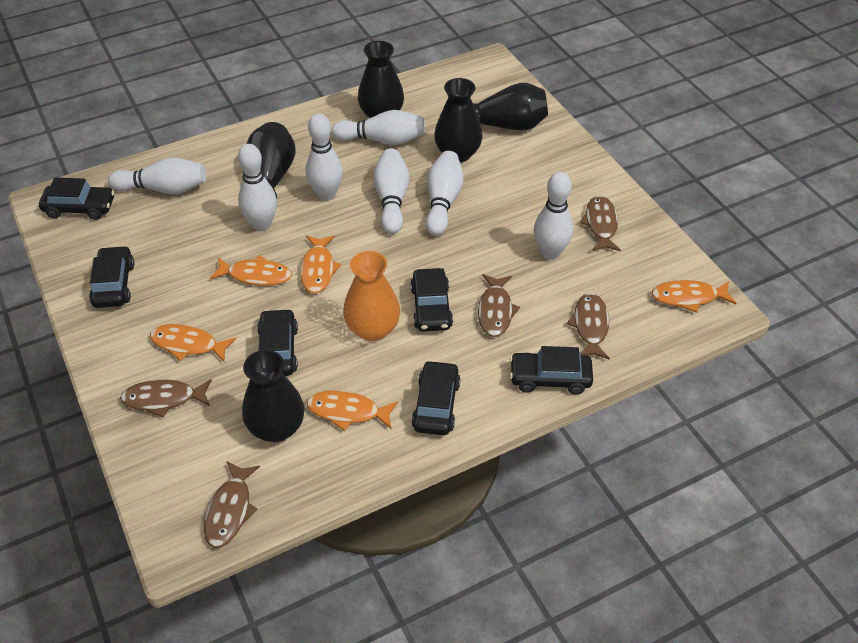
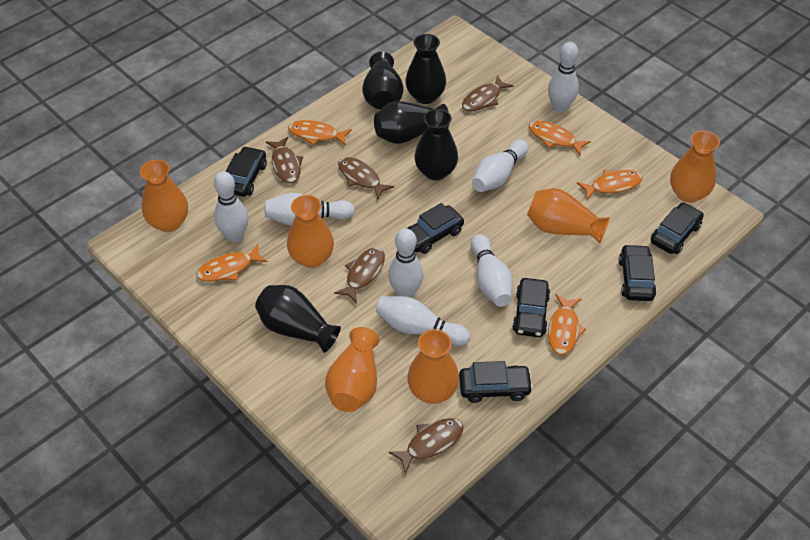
orange vase: [343,251,400,341] = 1 -> [140,159,188,232] [287,195,334,268] [325,327,379,412] [407,329,459,404] [527,188,610,244] [670,131,720,203] = 6

